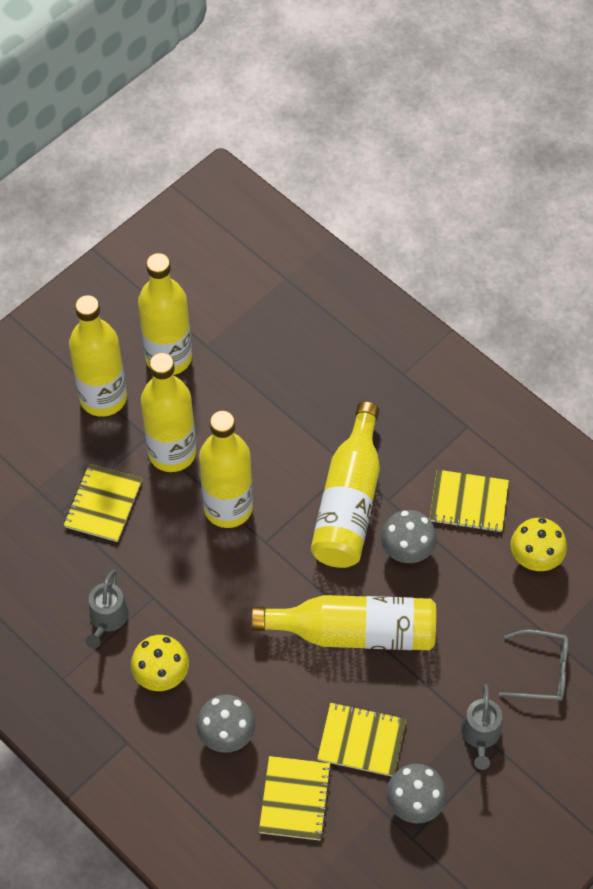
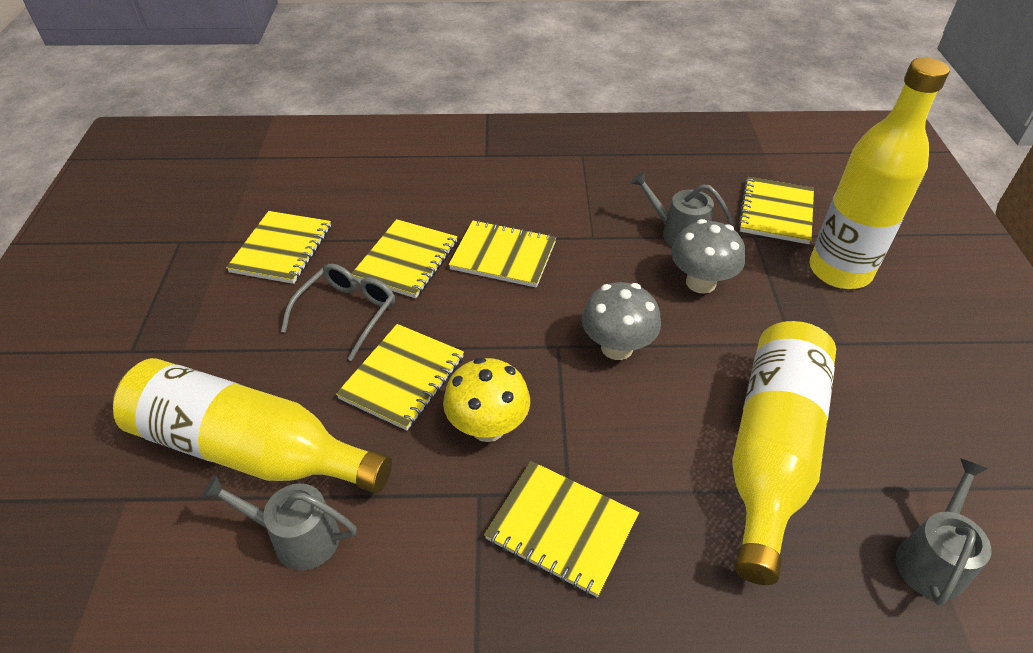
grey mushroom: [196,695,256,753] [381,510,437,563] [386,764,447,823] = 3 -> [581,282,661,360] [671,219,745,294] = 2
grey watering can: [85,570,129,648] [461,684,502,770] = 2 -> [201,475,357,570] [631,171,733,247] [896,458,991,605] = 3
yellow bottle: [69,295,127,417] [138,253,192,375] [141,353,196,472] [199,411,253,528] [251,595,436,650] [311,402,380,568] = 6 -> [113,358,392,493] [732,321,836,585] [810,57,950,289] = 3
yellow mushroom: [131,635,189,691] [511,518,567,571] = 2 -> [443,357,530,442] = 1
yellow notebook: [64,464,142,542] [259,756,332,840] [317,703,406,776] [429,470,509,532] = 4 -> [226,211,331,284] [336,324,464,431] [351,219,457,298] [449,220,556,288] [484,461,639,597] [738,177,814,244] = 6

